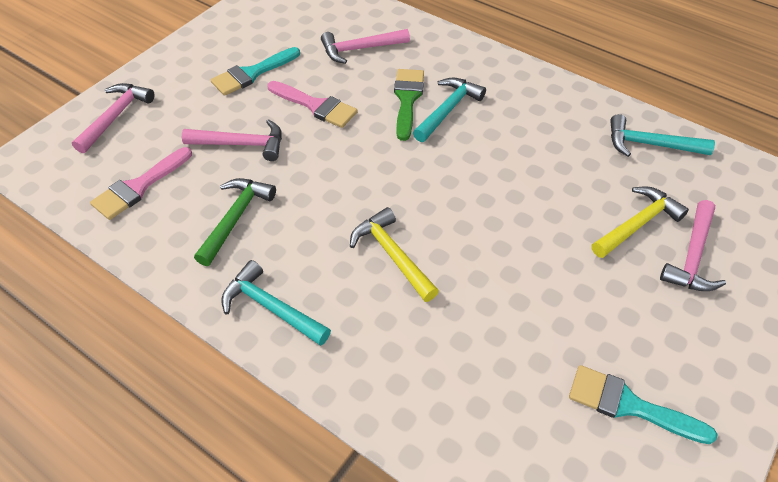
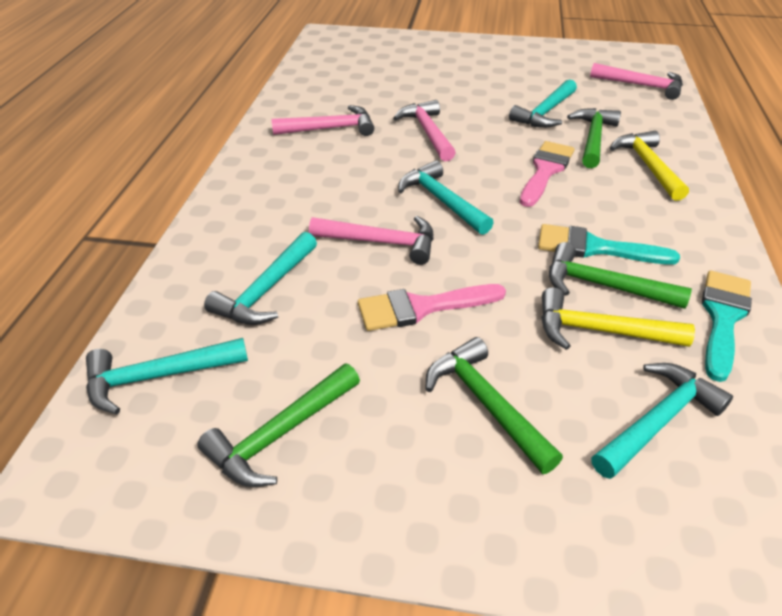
green brush: [394,69,424,141] = 1 -> none = 0
green hammer: [194,178,276,266] = 1 -> [197,363,360,487] [426,337,563,474] [549,242,692,309] [567,108,621,168] = 4
turquoise hammer: [221,260,331,346] [413,78,486,142] [610,114,715,157] = 3 -> [86,338,248,414] [204,232,317,325] [398,160,494,235] [509,79,577,128] [591,363,733,479] = 5

